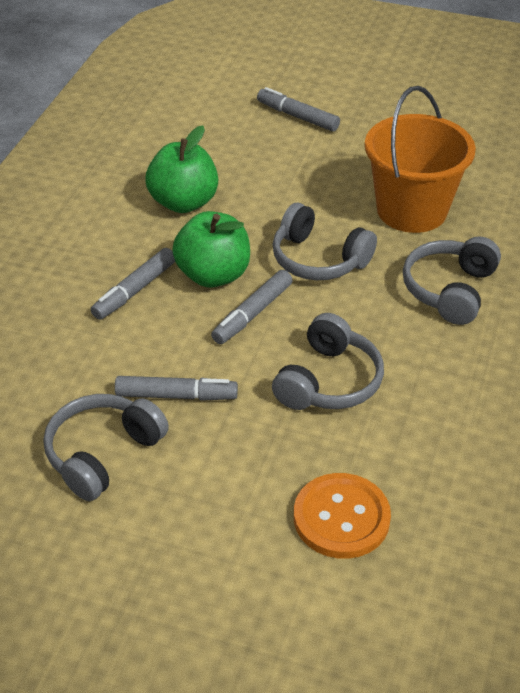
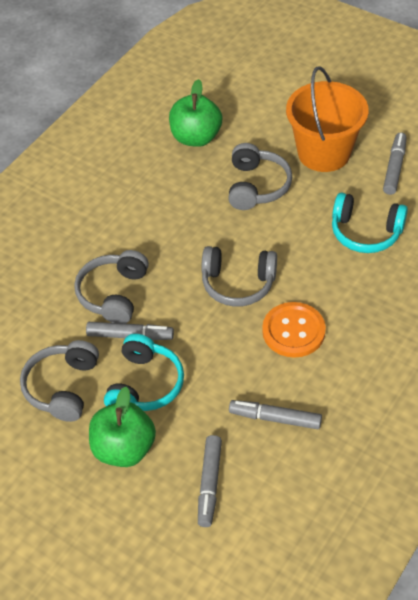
turquoise headphones: none = 0 -> [104,334,184,411] [332,192,408,253] = 2

